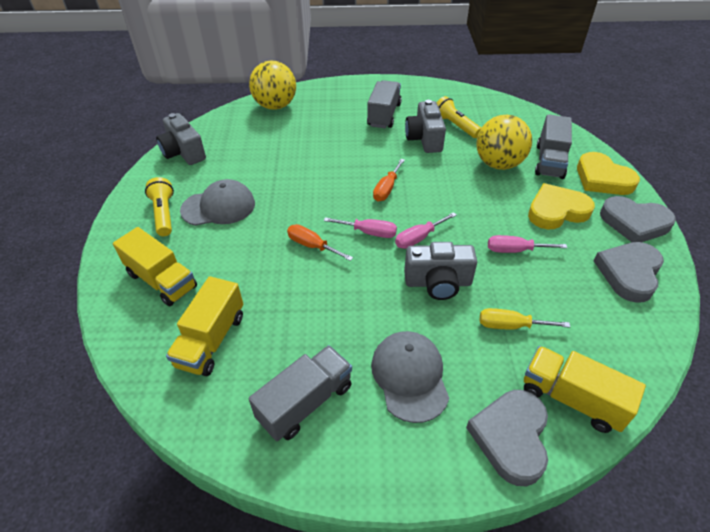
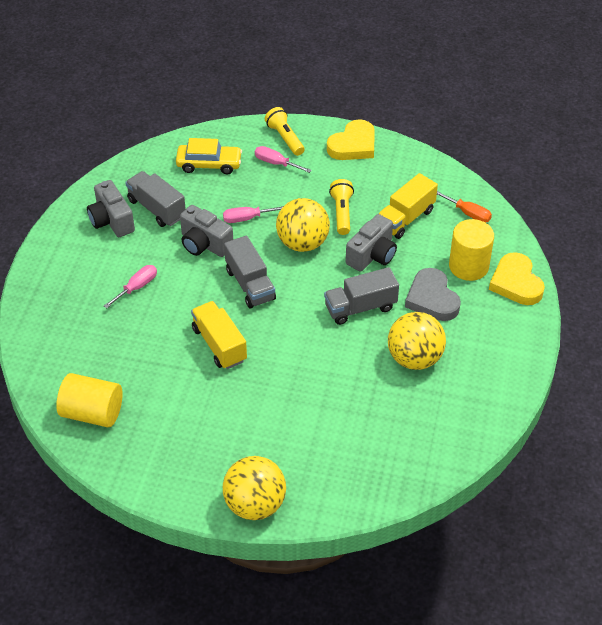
grey cap: [180,179,255,226] [371,331,449,423] = 2 -> none = 0
grey heart: [466,390,548,486] [594,242,664,303] [600,196,676,242] = 3 -> [405,268,461,321] = 1
orange screwdriver: [287,224,353,261] [373,159,405,201] = 2 -> [437,191,492,223] = 1
yellow ball: [249,60,296,110] [476,115,532,170] = 2 -> [223,456,286,520] [276,198,330,252] [388,312,446,370] = 3
yellow car: none = 0 -> [176,138,242,174] = 1
yellow cylinder: none = 0 -> [56,373,123,427] [449,219,494,281] = 2
yellow screwdriver: [480,308,570,329] = 1 -> none = 0
yellow truck: [113,227,197,306] [166,276,243,376] [524,346,646,433] = 3 -> [191,301,247,369] [378,173,438,239] = 2

